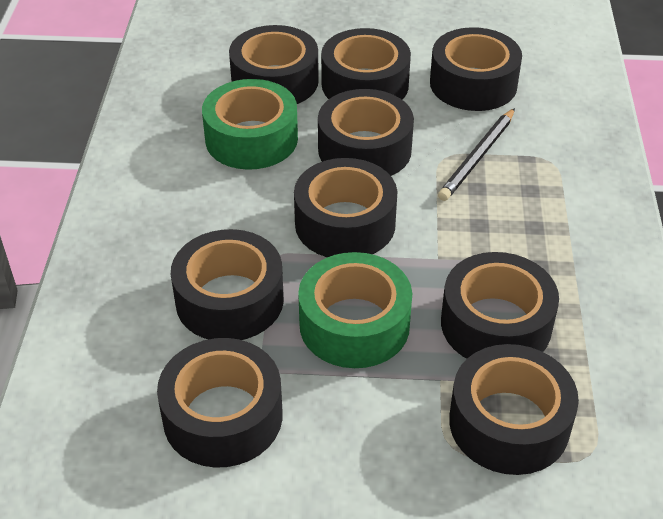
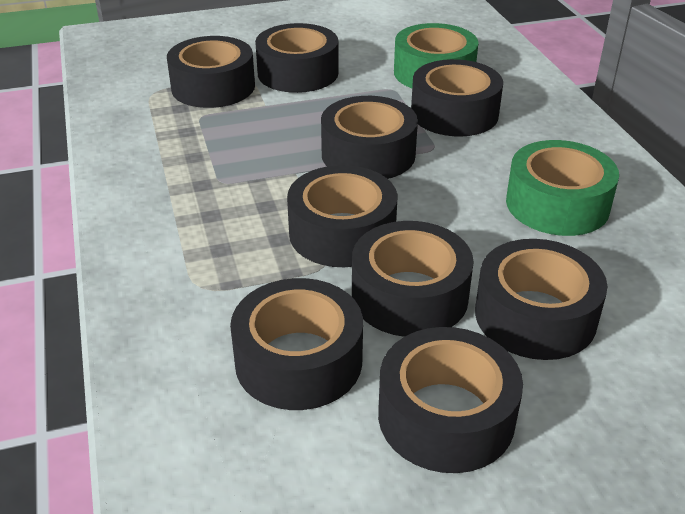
black pencil: [438,108,515,201] = 1 -> none = 0

